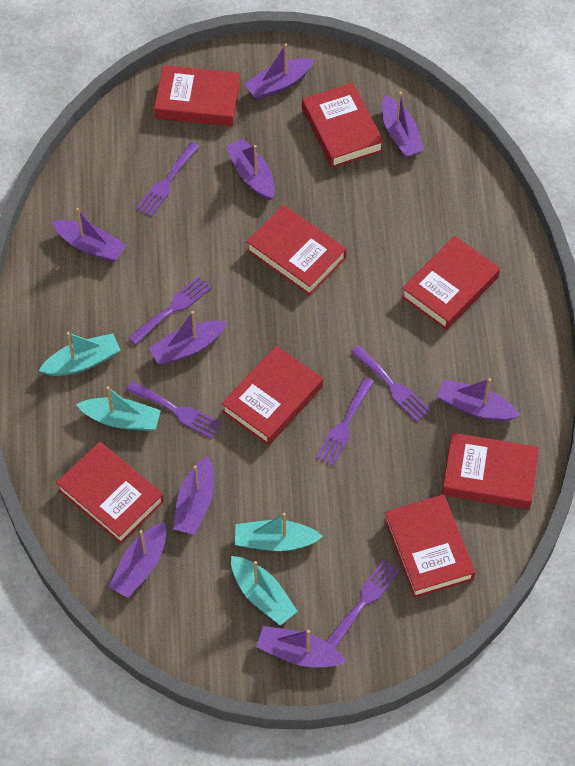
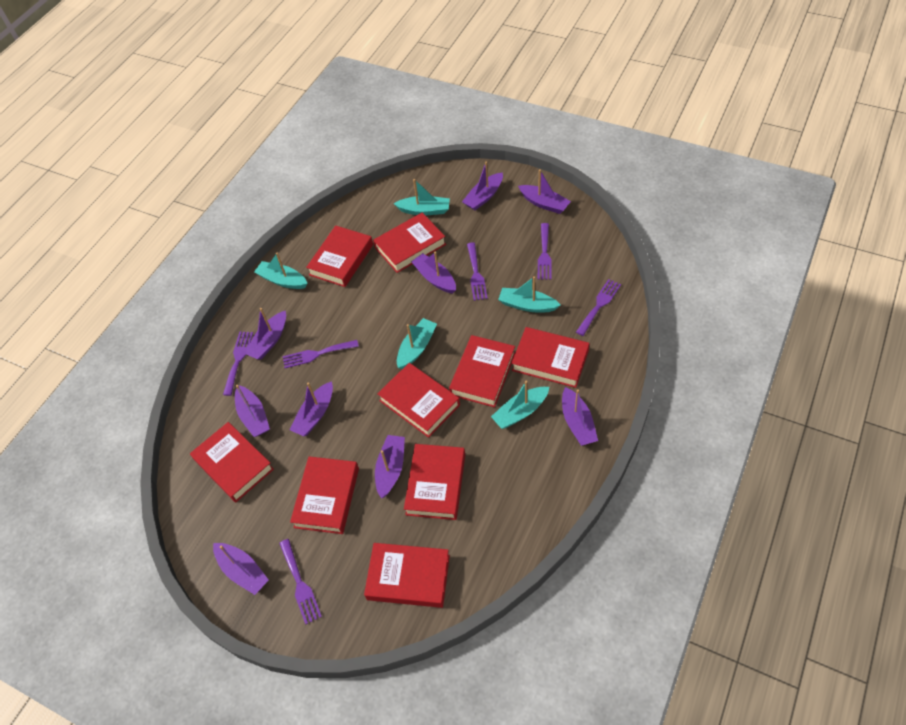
red book: [56,441,164,544] [154,65,241,127] [222,345,323,446] [246,205,347,295] [302,83,384,168] [384,494,475,598] [401,236,500,330] [442,433,539,510] = 8 -> [190,422,274,502] [290,456,359,534] [306,225,373,287] [364,543,450,608] [373,213,446,273] [377,363,460,438] [404,444,465,520] [449,335,515,407] [512,327,590,388] = 9
turquoise boat: [39,332,121,376] [76,386,161,431] [231,556,298,625] [235,513,323,551] = 4 -> [254,253,308,289] [394,179,450,215] [397,318,437,369] [491,381,549,429] [498,276,560,313] = 5

